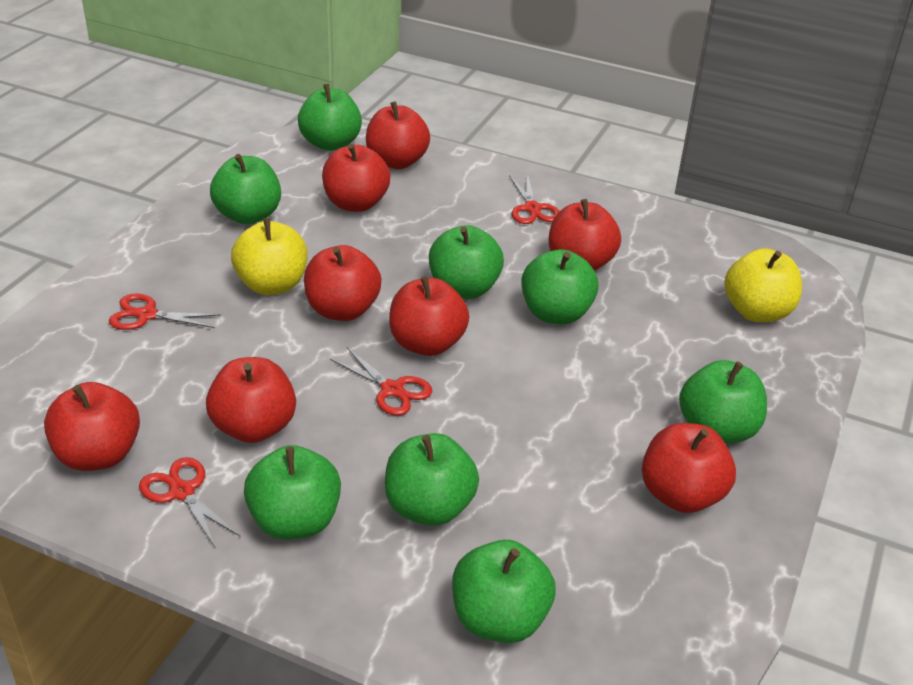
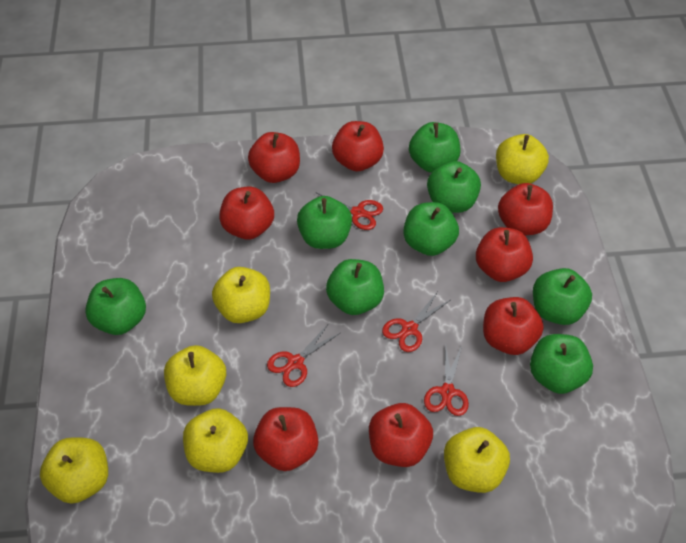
yellow apple: [231,218,307,295] [724,248,802,322] = 2 -> [40,437,108,504] [164,345,226,406] [183,408,248,473] [212,267,270,323] [444,427,510,493] [496,134,549,184] = 6

